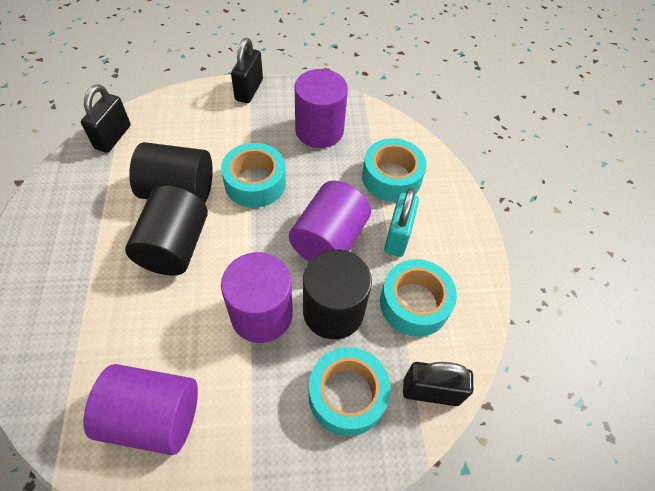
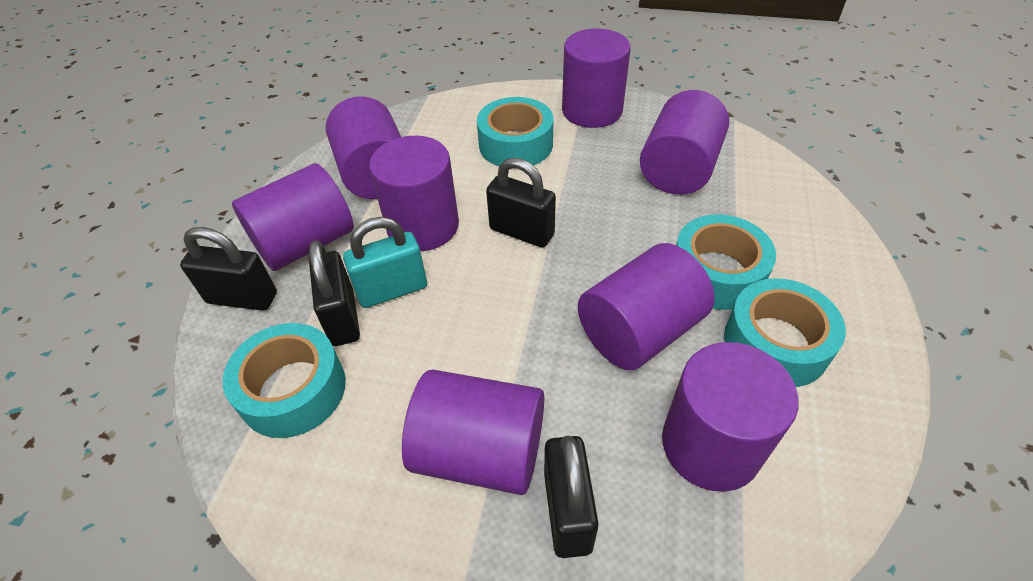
black cylinder: [125,185,208,276] [129,142,213,203] [303,250,372,339] = 3 -> none = 0
black padlock: [81,84,131,153] [231,38,263,103] [403,362,473,406] = 3 -> [180,227,277,311] [309,240,360,346] [486,158,556,248] [544,436,599,558] = 4
purple cylinder: [84,364,198,455] [221,252,293,343] [289,181,371,262] [295,69,348,148] = 4 -> [232,163,354,271] [326,96,401,199] [369,136,459,251] [402,369,544,495] [562,29,631,128] [578,243,715,370] [640,90,729,195] [662,342,799,492] = 8

